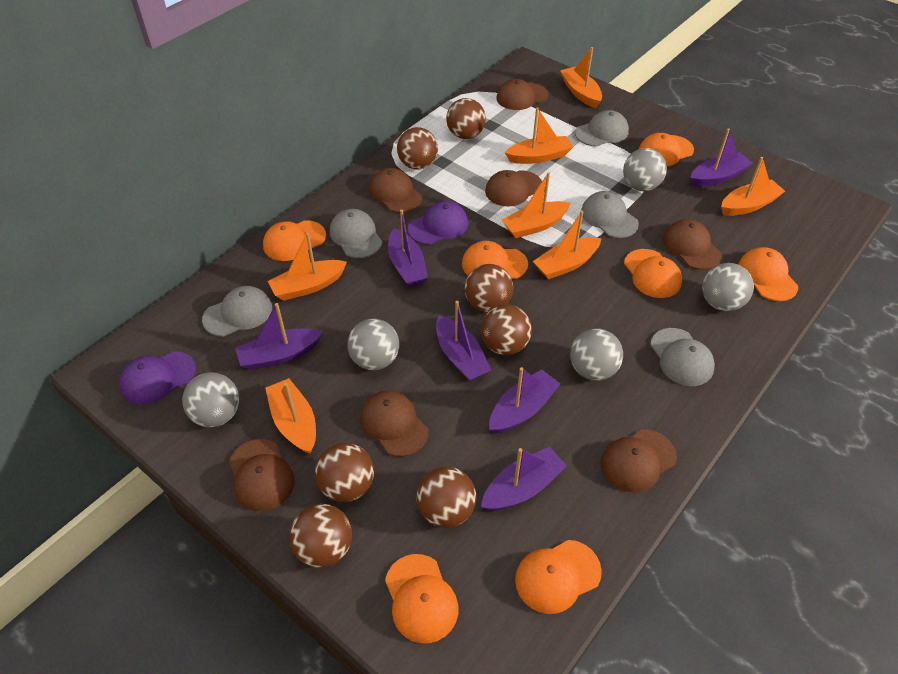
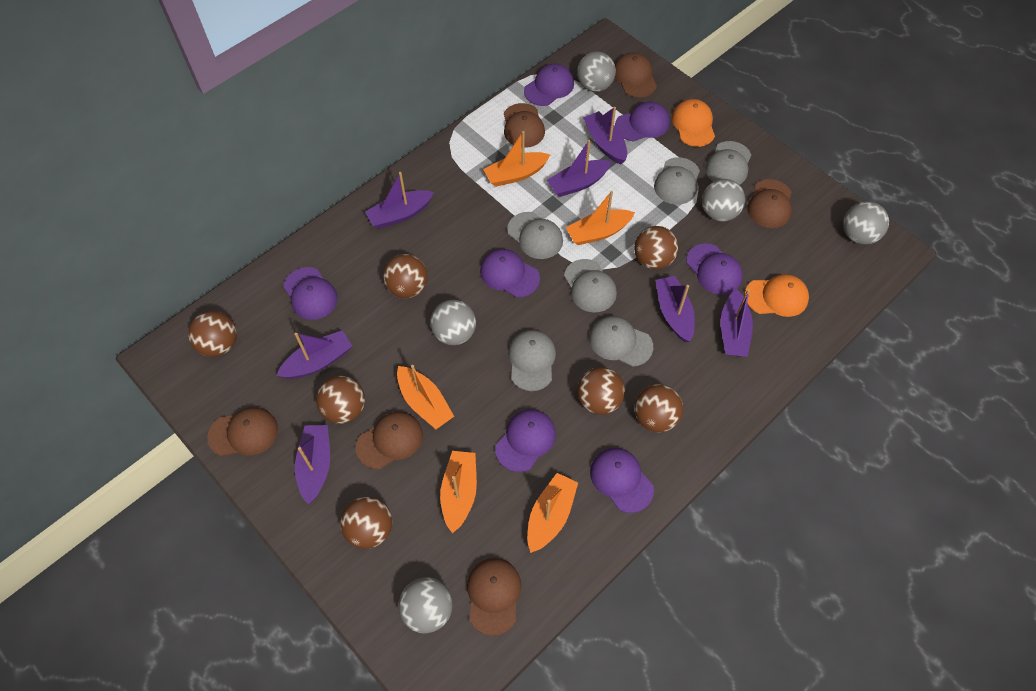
brown cap: [229,439,295,511] [360,390,428,457] [369,168,422,213] [485,170,542,206] [496,79,549,110] [601,429,677,493] [663,219,722,270] = 7 -> [207,407,278,456] [356,412,423,469] [467,558,522,636] [504,103,545,148] [615,52,657,98] [747,179,792,228] = 6
grey cap: [202,286,272,337] [330,209,383,258] [575,110,629,147] [581,191,639,238] [650,328,715,386] = 5 -> [507,212,563,259] [508,330,556,391] [564,259,617,312] [589,316,653,367] [654,157,700,205] [705,141,751,185] = 6
orange boat: [265,378,316,454] [268,233,347,301] [502,172,571,238] [505,107,573,164] [533,210,601,279] [560,47,602,108] [721,157,785,216] = 7 -> [397,365,454,429] [440,451,477,533] [483,131,550,187] [527,473,578,553] [566,191,635,245] = 5
orange cap: [263,220,326,261] [385,554,458,643] [462,241,528,279] [515,540,602,614] [624,249,682,298] [639,133,694,166] [738,247,798,301] = 7 -> [672,99,715,147] [745,274,809,317] = 2
purple boat: [235,303,323,370] [388,210,428,287] [436,301,491,382] [481,447,567,511] [489,367,560,434] [690,128,753,187] = 6 -> [276,330,352,379] [295,425,330,505] [365,172,434,229] [547,140,612,197] [583,107,627,164] [655,276,695,342] [721,289,753,357] = 7
purple cap: [119,351,196,405] [408,201,468,245] = 2 -> [283,267,338,320] [480,249,540,298] [495,409,556,472] [524,64,574,106] [590,448,654,513] [615,102,670,141] [686,243,743,295] = 7

